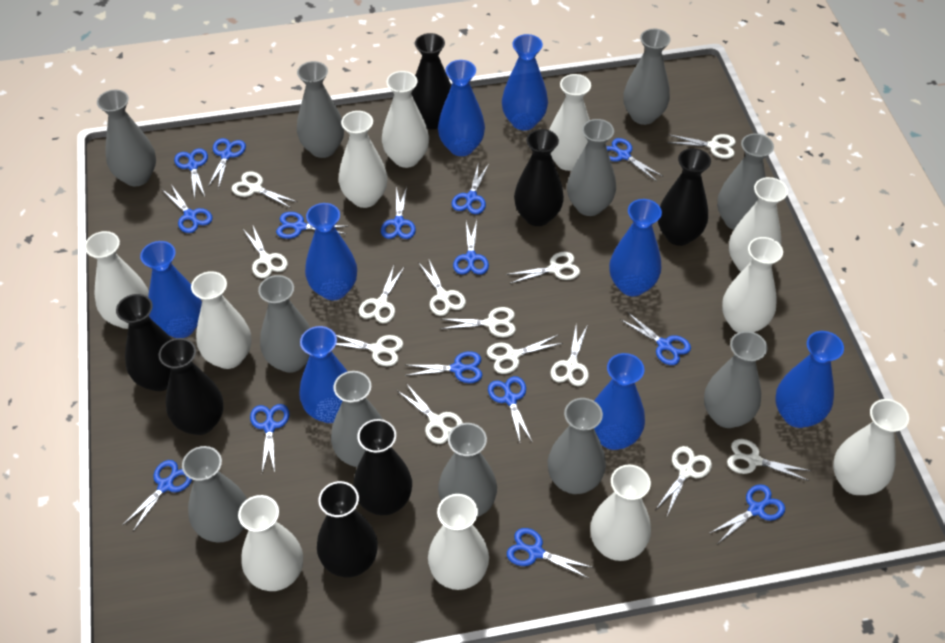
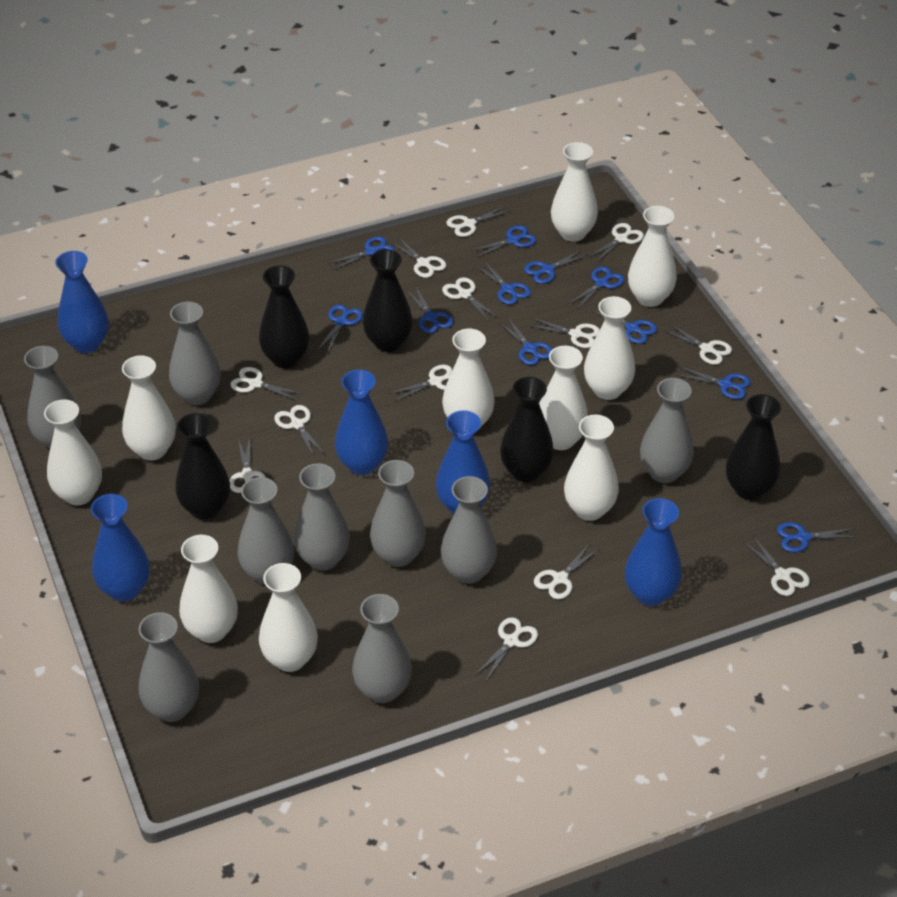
black vase: [116,294,172,391] [159,338,224,435] [317,481,378,577] [353,419,412,515] [411,33,451,129] [514,129,564,226] [658,148,711,246] = 7 -> [175,413,230,519] [259,265,309,368] [363,250,413,352] [500,377,554,482] [726,394,781,500] = 5
blue scissors: [123,460,192,531] [163,184,213,233] [174,148,208,199] [208,138,246,189] [250,404,289,472] [276,212,348,239] [381,187,416,239] [405,351,482,383] [451,164,489,214] [453,220,489,275] [488,376,532,442] [507,528,593,578] [606,138,662,181] [620,312,691,365] [710,484,785,542] = 15 -> [317,305,363,353] [328,236,395,270] [406,286,453,333] [470,225,536,258] [475,261,531,305] [498,318,552,365] [524,249,589,284] [569,267,624,308] [590,304,657,344] [677,367,751,399] [777,522,857,552] = 11
blue vase: [140,241,202,338] [299,326,348,423] [305,203,357,300] [438,60,485,156] [502,34,548,130] [594,353,645,450] [609,199,662,296] [775,331,844,428] = 8 -> [55,251,109,353] [91,494,150,602] [335,370,388,475] [436,410,490,514] [625,498,682,606] = 5
grey vase: [97,90,156,186] [182,446,247,542] [258,275,310,373] [297,61,344,158] [331,371,383,467] [438,423,497,517] [548,398,606,494] [567,119,616,216] [623,28,671,125] [704,331,767,428] [717,133,774,230] = 11 -> [24,346,81,449] [138,612,199,722] [169,302,221,405] [237,477,294,584] [294,463,350,571] [352,594,412,703] [370,460,426,567] [441,476,497,584] [640,378,694,483] = 9
white vase: [84,231,149,329] [191,271,251,369] [238,495,303,591] [339,111,388,208] [382,71,429,168] [428,494,489,590] [549,74,591,171] [590,465,651,561] [722,237,783,333] [729,177,788,272] [833,399,909,495] = 11 -> [44,400,102,505] [122,355,176,460] [179,535,238,643] [259,563,318,672] [442,328,495,430] [539,346,588,450] [551,142,598,242] [564,415,619,521] [584,296,635,400] [628,206,677,307] = 10

